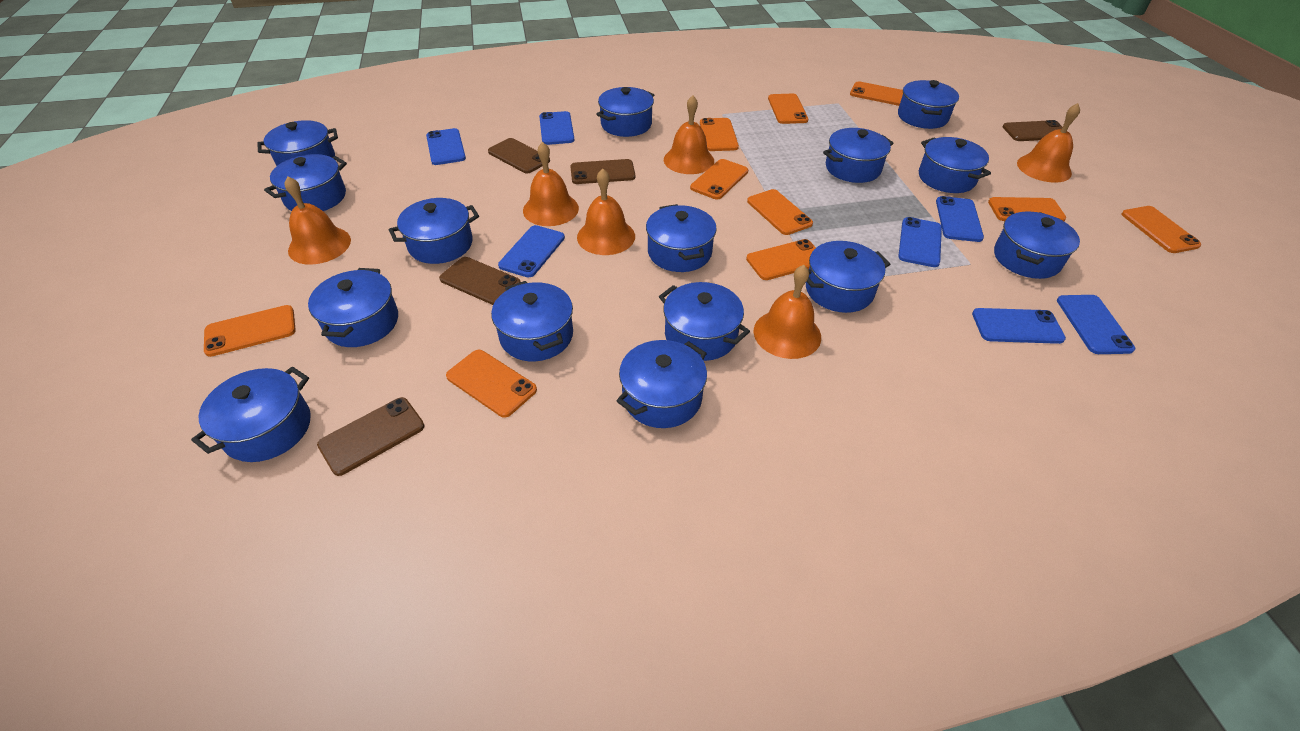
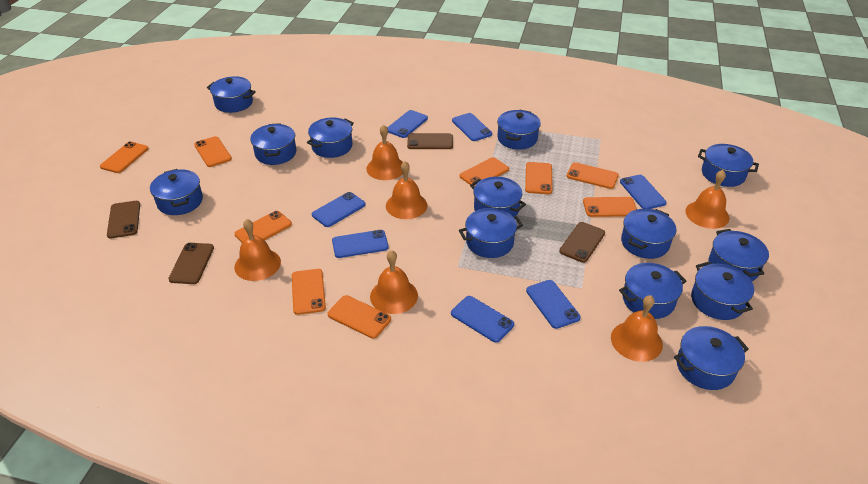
blue pot: [191,367,311,462] [257,120,338,166] [264,154,347,211] [308,268,398,347] [389,198,479,264] [491,281,573,361] [597,87,654,137] [617,340,707,428] [646,204,717,272] [659,282,750,361] [806,241,890,313] [823,128,894,183] [898,80,959,129] [919,137,991,193] [994,211,1080,279] = 15 -> [150,169,203,215] [207,76,256,113] [250,123,296,165] [307,117,354,158] [459,208,523,258] [470,177,526,217] [497,110,541,150] [619,263,686,319] [621,209,677,259] [674,326,749,390] [691,262,754,320] [698,144,759,187] [709,229,769,281] = 13
brown phone: [317,397,425,476] [439,257,520,305] [488,138,550,174] [570,159,635,184] [1003,120,1062,141] = 5 -> [107,201,140,238] [168,243,214,284] [407,133,453,149] [559,222,605,263] = 4
orange phone: [204,305,296,357] [446,350,537,418] [690,159,748,200] [700,118,739,151] [746,239,816,280] [747,189,813,235] [768,94,808,124] [850,81,903,106] [988,197,1066,221] [1122,206,1201,253] = 10 -> [100,142,149,173] [194,136,232,167] [234,211,292,242] [292,269,326,315] [328,295,391,339] [460,157,509,187] [525,162,552,194] [566,162,619,189] [583,197,637,217] = 9

